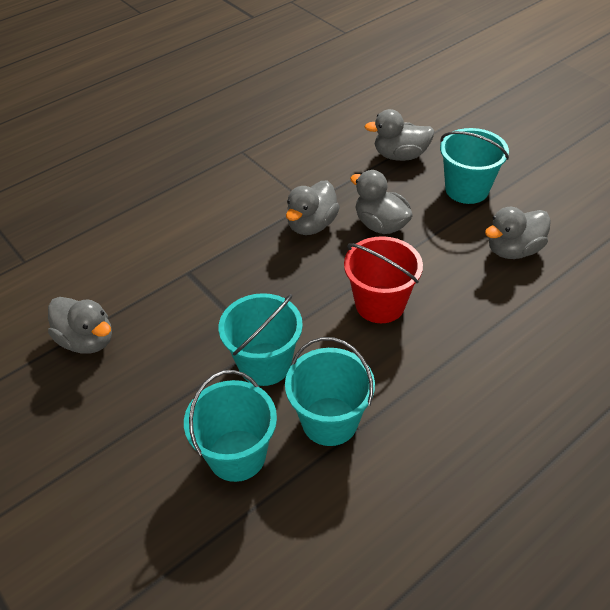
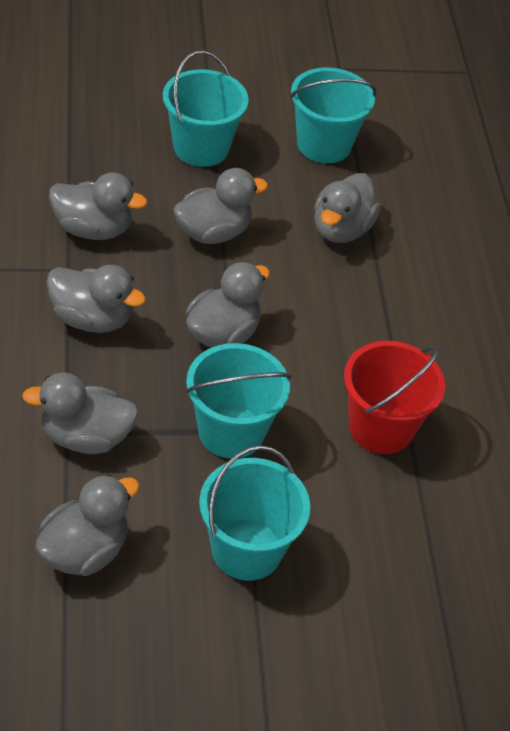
grey duck: [48,297,112,354] [286,180,340,235] [350,170,413,234] [365,109,434,161] [485,207,551,259] = 5 -> [22,373,139,454] [35,475,140,576] [47,265,146,333] [49,172,147,240] [173,168,268,244] [186,262,270,348] [314,173,380,243] = 7

